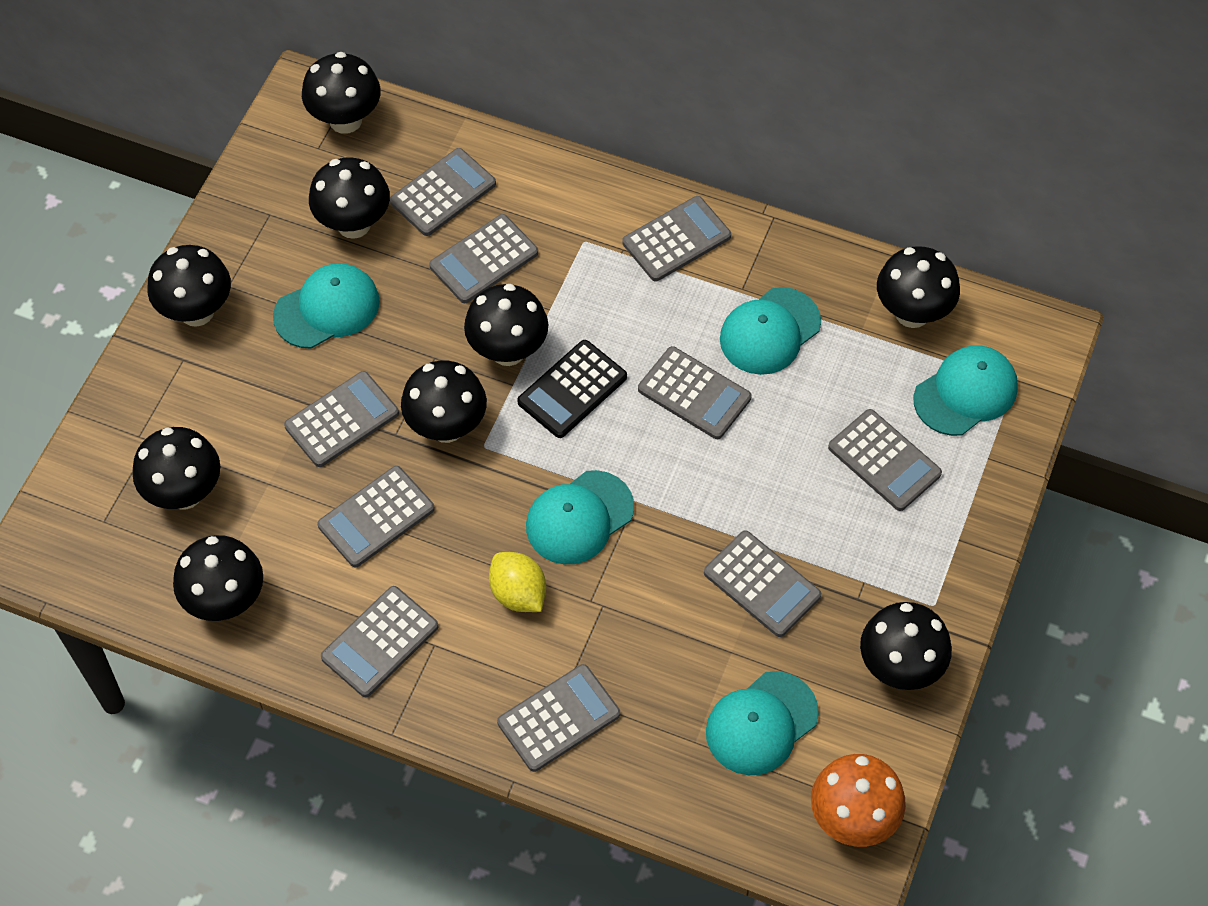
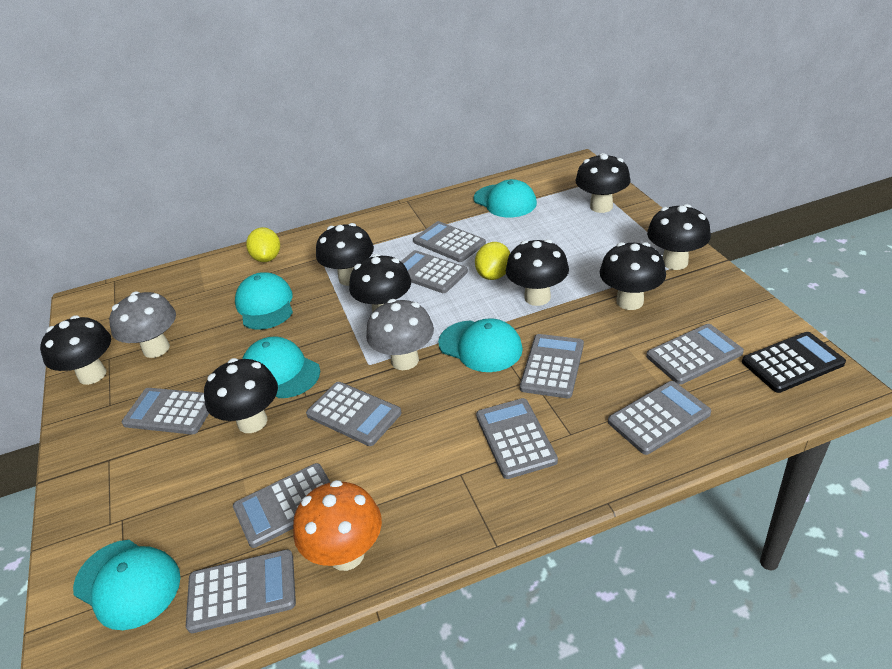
black mushroom: [133,427,220,510] [147,245,231,327] [173,535,263,621] [302,52,381,134] [309,157,390,239] [401,360,487,443] [464,284,548,366] [860,602,952,690] [877,246,960,328] = 9 -> [40,315,111,385] [204,358,278,433] [316,223,374,286] [349,254,411,313] [506,239,569,306] [575,153,631,213] [600,242,666,310] [647,204,711,270] = 8
grey mushroom: none = 0 -> [109,291,176,358] [366,299,434,370] = 2
yellow lemon: [489,552,546,612] = 1 -> [246,227,280,262] [475,242,510,280] = 2

